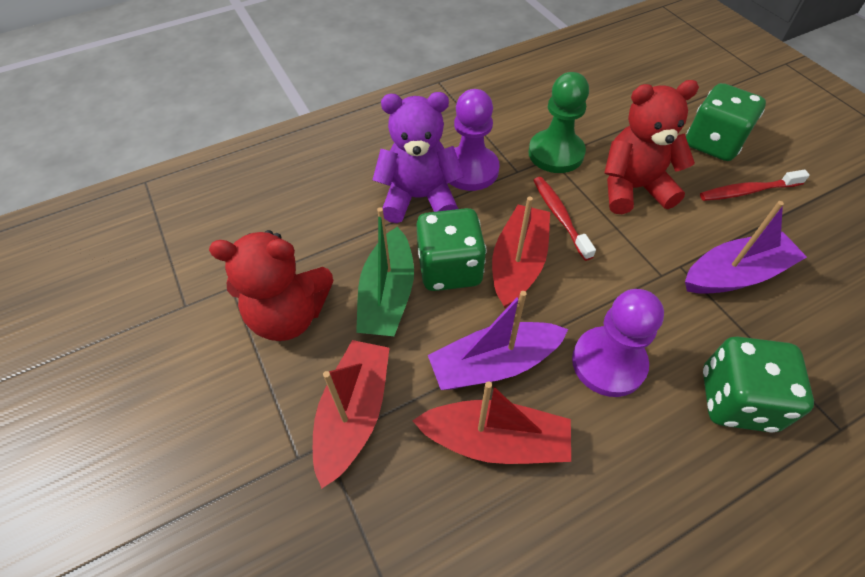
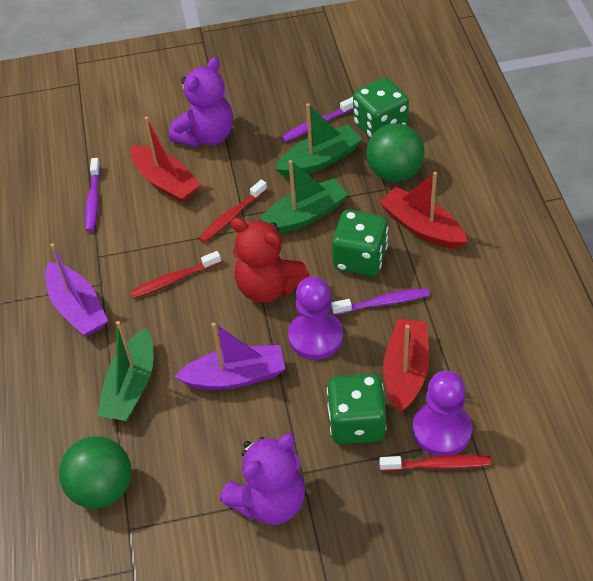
green ball: none = 0 -> [59,436,131,509] [366,123,424,182] = 2
green boat: [356,207,414,336] = 1 -> [97,321,154,421] [260,160,348,234] [275,103,362,177] = 3
green pawn: [528,72,589,173] = 1 -> none = 0
purple teddy bear: [373,92,464,223] = 1 -> [169,57,233,147] [220,433,305,525] = 2
purple toothbrush: none = 0 -> [85,158,101,232] [282,97,353,142] [331,288,430,315] = 3
red teddy bear: [209,230,333,341] [604,80,699,214] = 2 -> [231,218,310,303] = 1
red toothbrush: [533,177,596,261] [700,170,810,201] = 2 -> [130,251,221,299] [199,179,267,243] [379,455,491,471] = 3

